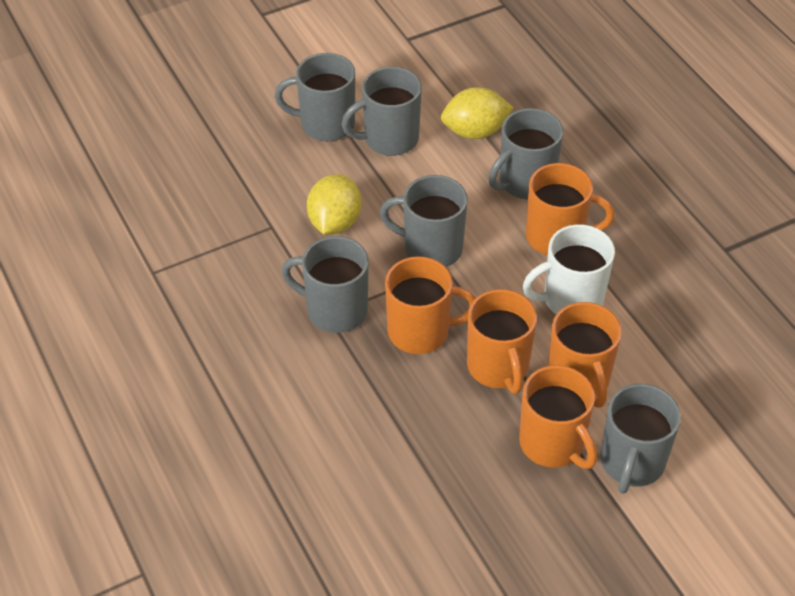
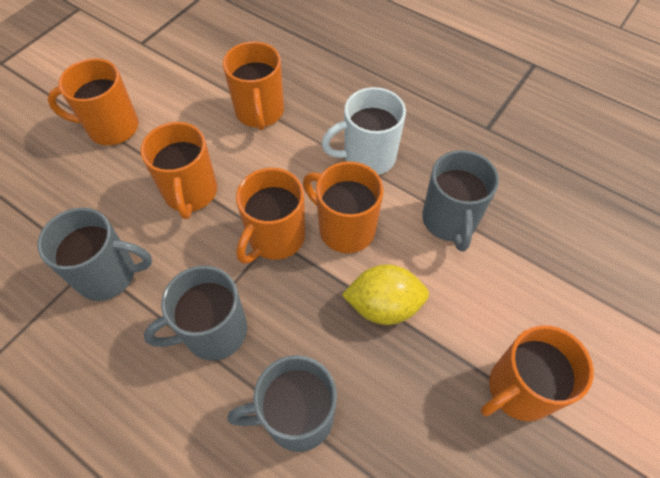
grey mug: [275,53,355,141] [282,236,369,333] [341,67,422,156] [380,175,468,267] [488,108,563,199] [600,384,681,494] = 6 -> [37,207,152,301] [143,265,247,361] [227,355,337,452] [422,150,499,251] = 4
orange mug: [385,256,476,354] [467,289,537,394] [519,365,597,469] [526,163,615,255] [548,302,622,408] = 5 -> [47,58,138,145] [140,122,217,219] [223,41,284,130] [236,168,305,264] [303,161,384,253] [481,325,594,421] = 6
yellow lemon: [307,174,361,234] [441,87,513,139] = 2 -> [342,264,429,325] = 1

